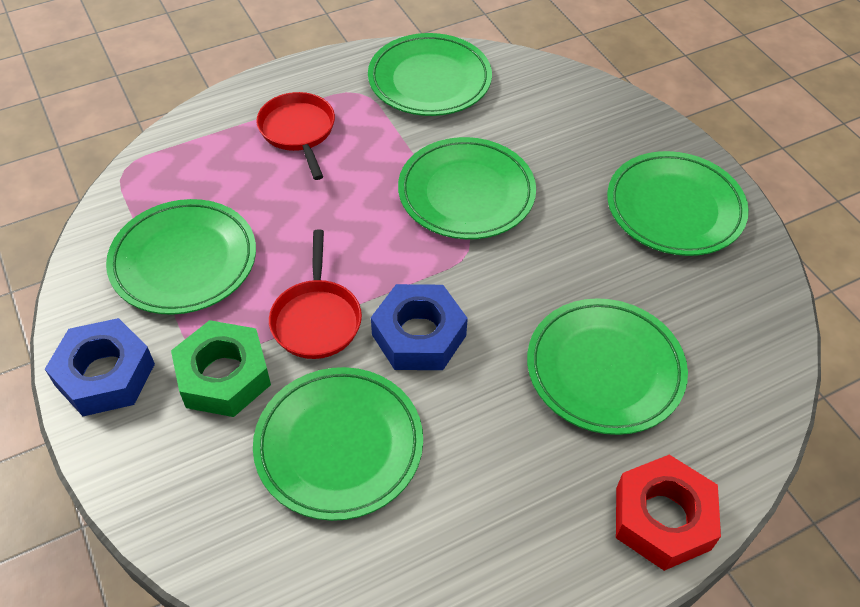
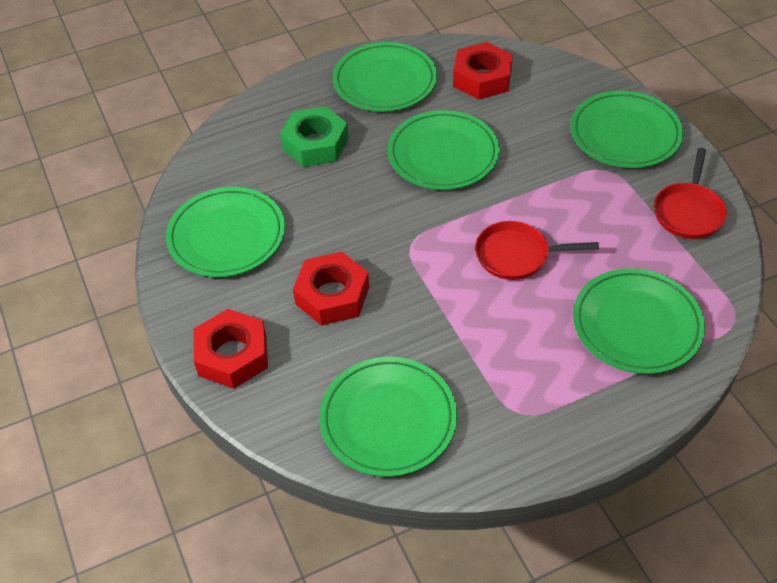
blue nut: [45,318,155,416] [371,284,468,370] = 2 -> none = 0
red nut: [616,455,721,571] = 1 -> [194,309,268,389] [293,252,369,326] [453,42,513,100] = 3

